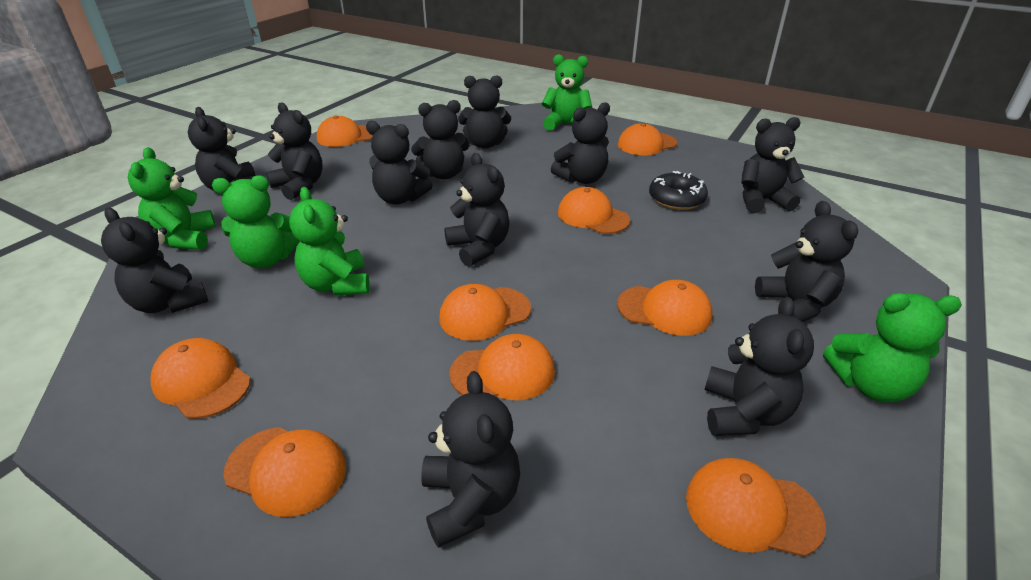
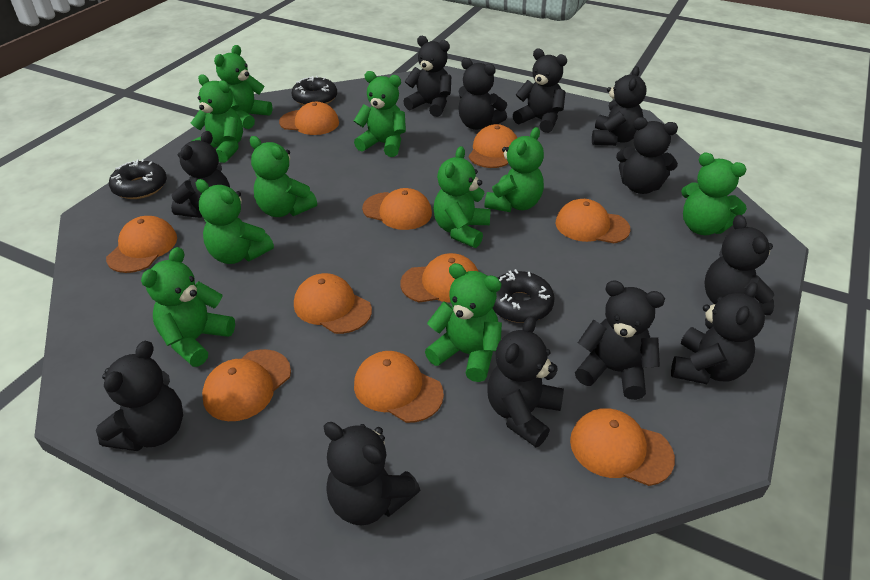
black donut: [649,171,708,210] = 1 -> [109,159,167,199] [292,76,337,106] [493,269,555,323] = 3
green teddy bear: [128,147,216,250] [212,175,299,268] [289,187,370,296] [542,54,592,131] [823,293,962,402] = 5 -> [141,247,235,367] [191,74,243,163] [196,179,274,264] [214,45,272,129] [250,136,317,217] [354,71,406,157] [425,263,502,382] [433,146,491,248] [484,127,544,212] [681,153,747,235] = 10
orange cap: [150,338,251,419] [223,427,346,517] [317,116,373,147] [439,284,531,341] [449,334,555,400] [558,187,630,234] [617,280,713,336] [618,123,677,155] [686,458,826,557] = 9 -> [106,216,177,273] [202,349,291,421] [279,102,339,135] [294,273,372,334] [354,351,444,423] [362,188,432,230] [400,253,479,303] [469,124,517,168] [556,199,631,243] [570,408,675,486] = 10

